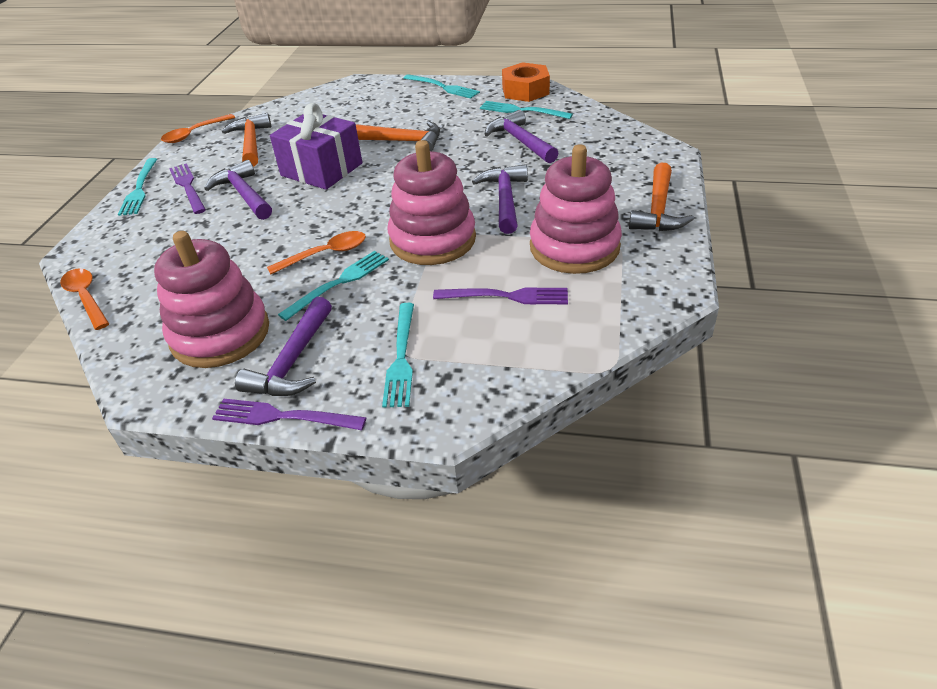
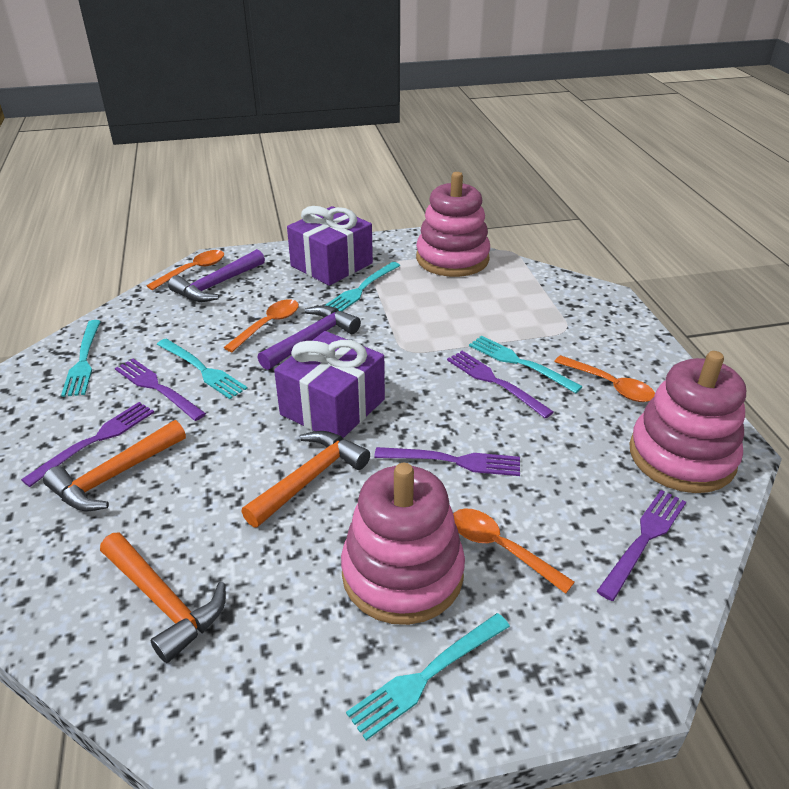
orange nut: [502,62,550,102] = 1 -> none = 0
orange spoon: [60,268,109,330] [161,114,235,143] [267,231,366,274] = 3 -> [147,250,224,290] [223,299,299,352] [453,508,575,594] [554,355,655,402] = 4
purple fork: [169,163,206,214] [212,399,366,430] [433,288,568,304] = 3 -> [21,402,154,487] [115,359,206,421] [374,447,520,476] [447,351,554,418] [597,490,686,601] = 5
purple gift: [270,103,362,190] = 1 -> [274,331,385,438] [287,206,373,286] = 2
purple hammer: [204,160,272,220] [235,297,332,396] [472,164,528,234] [484,110,559,163] = 4 -> [168,249,265,302] [257,305,361,370] = 2

